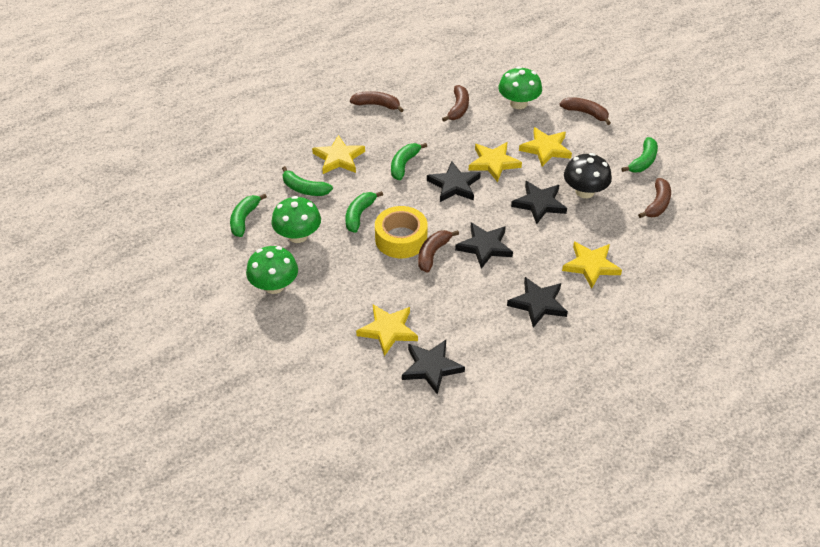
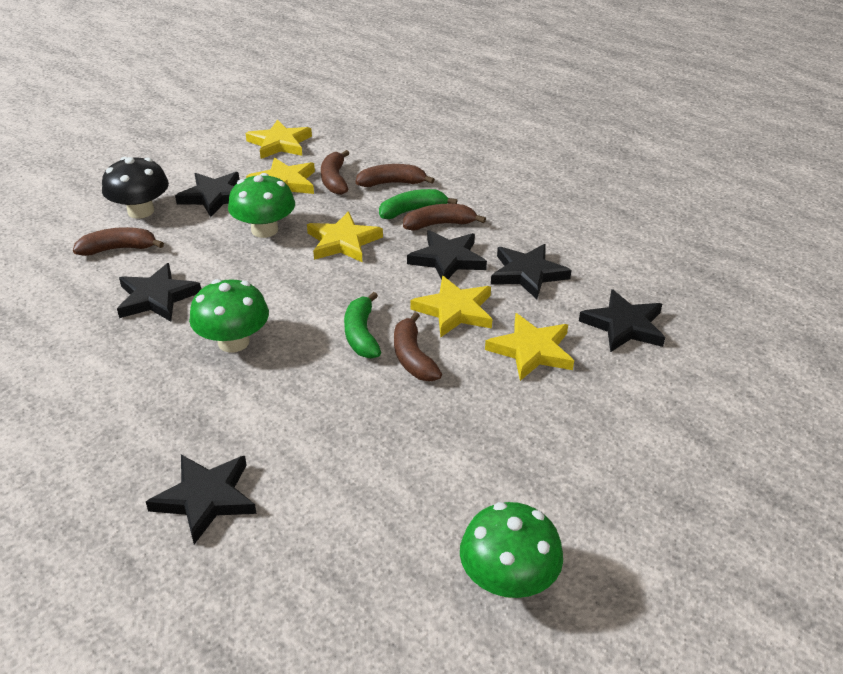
black star: [402,340,465,394] [427,161,481,202] [455,223,513,269] [507,277,568,328] [511,181,567,224] = 5 -> [117,263,201,322] [146,455,257,544] [175,172,239,217] [407,230,487,280] [491,244,572,299] [579,289,665,352] = 6
green banana: [230,194,267,237] [282,166,333,196] [345,191,383,233] [391,143,427,180] [621,137,658,172] = 5 -> [344,292,381,359] [379,189,457,219] = 2
yellow tape: [375,206,428,258] = 1 -> none = 0

